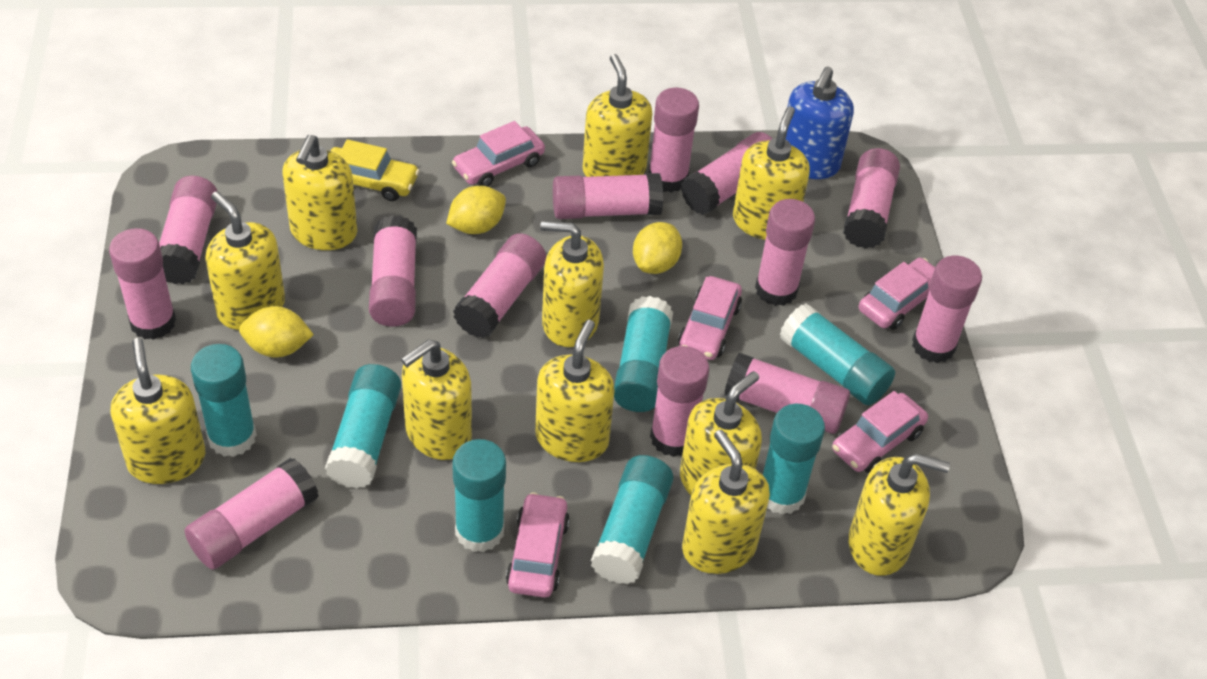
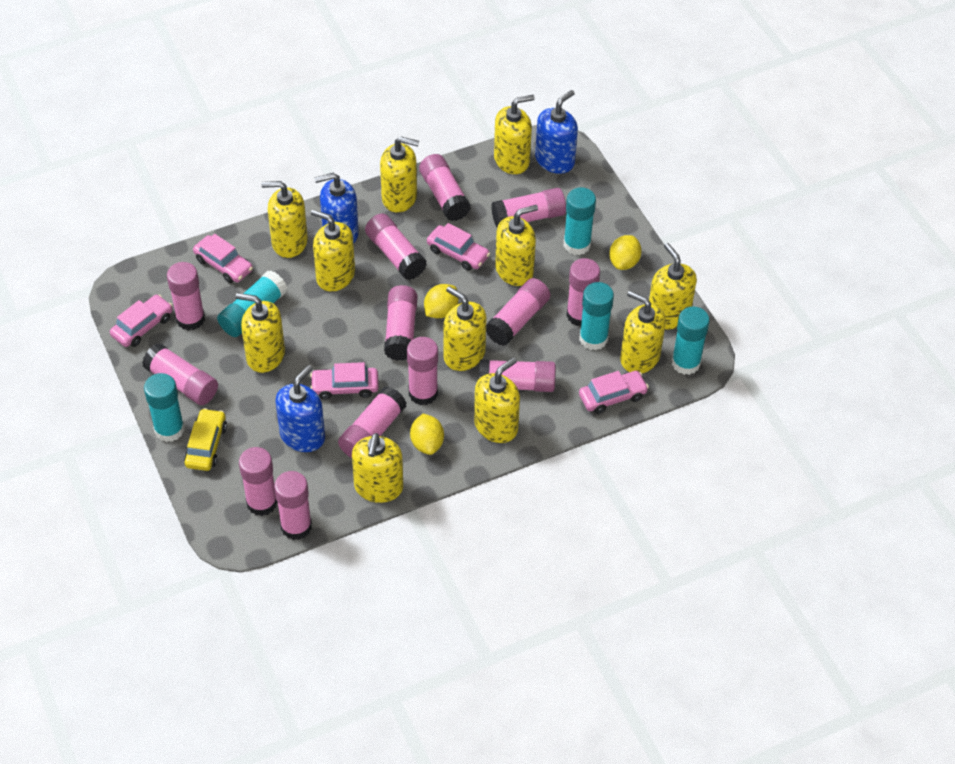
blue soap dispenser: [786,67,854,179] = 1 -> [276,365,325,452] [314,173,359,244] [535,90,578,174] = 3
turquoise glue stick: [191,344,257,457] [325,364,401,488] [452,439,506,552] [591,455,673,584] [614,296,673,412] [763,404,825,515] [779,304,895,405] = 7 -> [144,373,185,442] [217,270,288,337] [564,187,596,255] [579,282,614,351] [672,306,710,375] = 5

